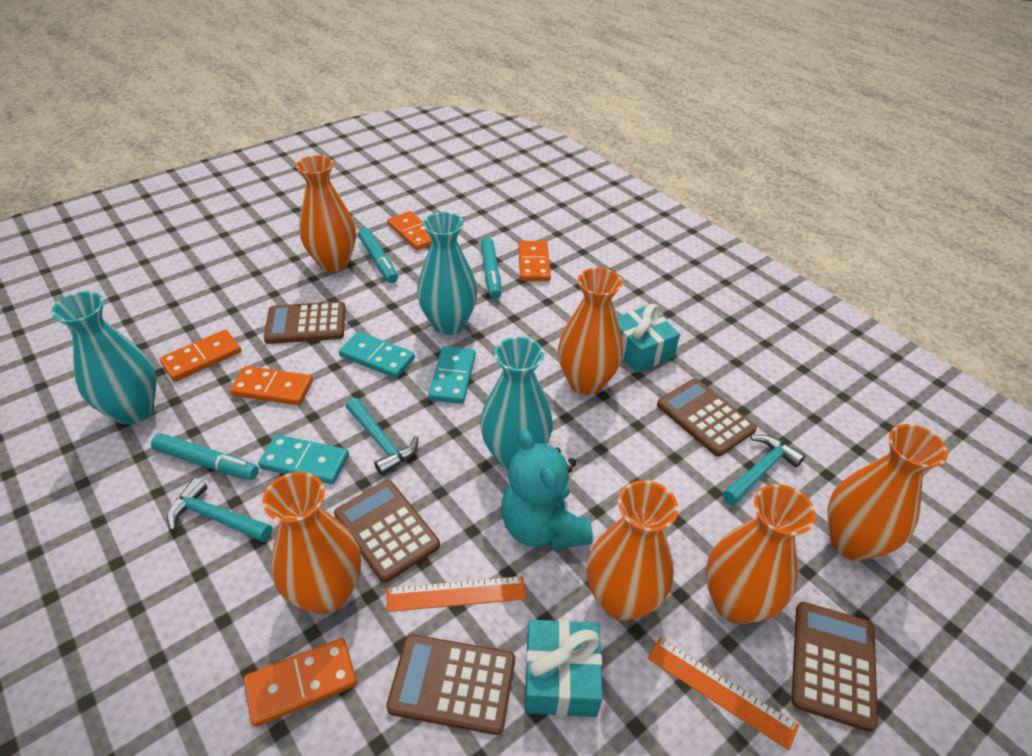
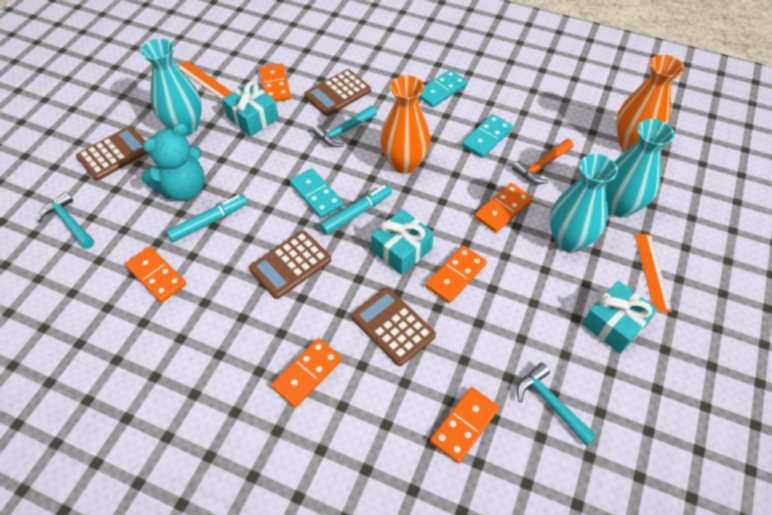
brown calculator: [264,302,346,344] [334,480,440,583] [386,634,515,735] [657,379,757,457] [791,602,878,732] = 5 -> [76,126,148,181] [249,231,331,299] [304,69,371,116] [351,287,436,366] = 4
orange domino: [159,330,242,382] [230,366,313,405] [244,638,357,727] [387,211,432,251] [518,241,551,281] = 5 -> [125,246,186,303] [259,63,291,102] [271,338,342,408] [426,245,487,303] [430,387,499,463] [474,183,532,233] = 6
orange hammer: none = 0 -> [512,139,573,184] = 1
orange vase: [262,472,361,614] [296,155,356,272] [558,267,623,395] [587,480,678,621] [706,484,816,624] [827,424,948,561] = 6 -> [380,75,430,174] [616,55,684,151] = 2
turquoise gift: [525,620,603,717] [616,304,680,373] = 2 -> [222,81,279,137] [371,209,434,275] [582,281,658,354] = 3
turquoise marker: [151,433,259,480] [358,228,398,283] [481,238,501,299] = 3 -> [166,194,248,242] [320,184,392,235] = 2

